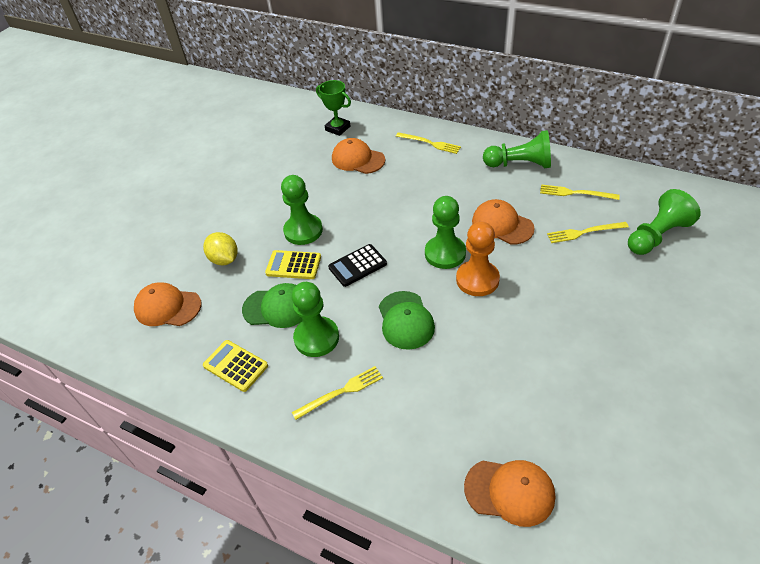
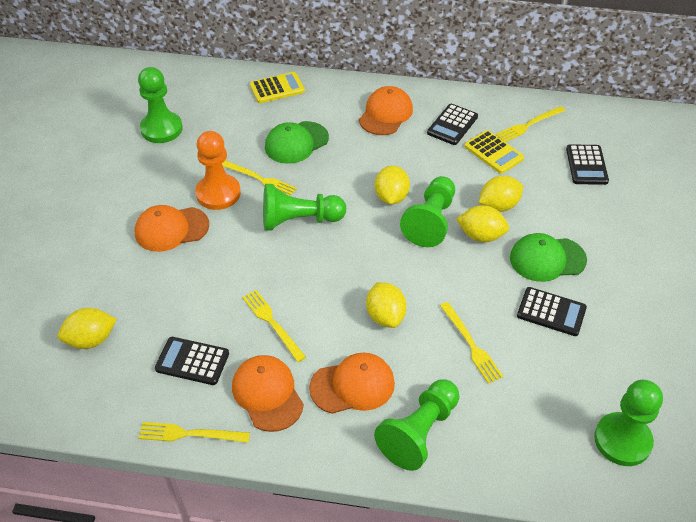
black calculator: [328,244,387,287] = 1 -> [155,337,229,385] [427,104,478,145] [517,287,587,336] [566,144,609,185] = 4
green trophy: [316,80,351,136] = 1 -> none = 0
yellow fork: [292,366,383,420] [396,132,461,154] [540,184,620,200] [547,222,629,243] = 4 -> [138,422,250,443] [222,160,297,196] [242,290,306,362] [440,302,503,384] [496,106,565,142] = 5
yellow lemon: [203,232,238,265] = 1 -> [58,308,117,349] [366,282,407,328] [375,165,410,204] [456,205,509,242] [478,176,523,212] = 5

